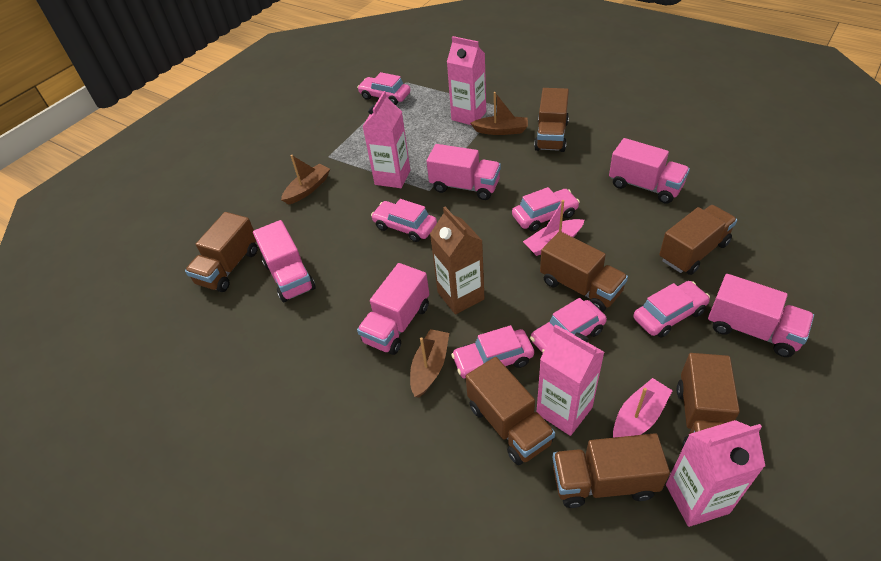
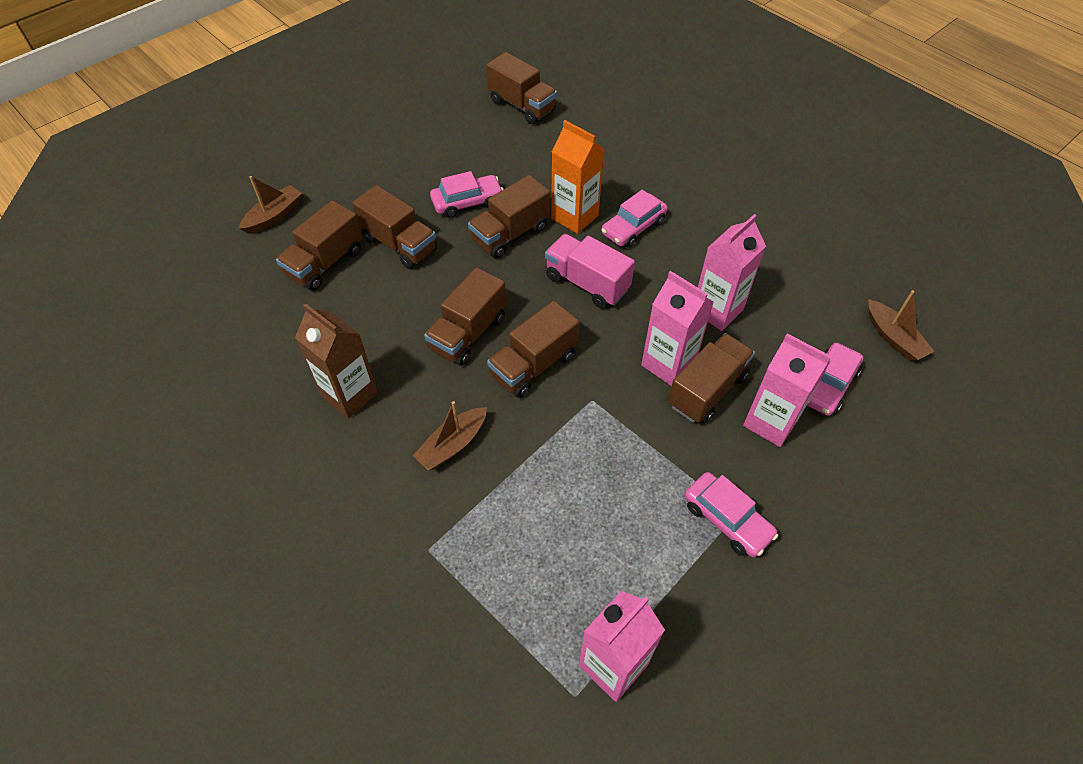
orange carton: none = 0 -> [551,120,604,234] = 1
pink boat: [523,200,584,256] [613,378,673,438] = 2 -> none = 0
pink car: [357,72,410,105] [371,199,437,242] [451,325,534,379] [512,187,580,232] [530,298,607,353] [633,281,710,338] = 6 -> [430,171,504,218] [601,190,668,248] [684,472,778,557] [807,343,863,416] = 4
pink truck: [253,220,316,302] [357,263,429,355] [426,144,501,200] [609,138,690,204] [708,274,814,357] = 5 -> [545,234,635,308] = 1

